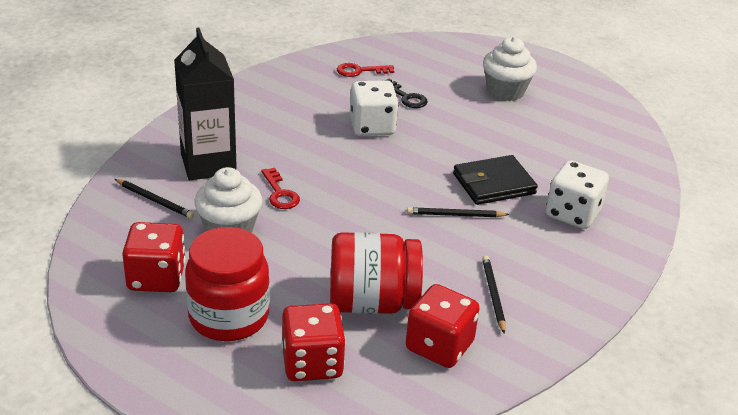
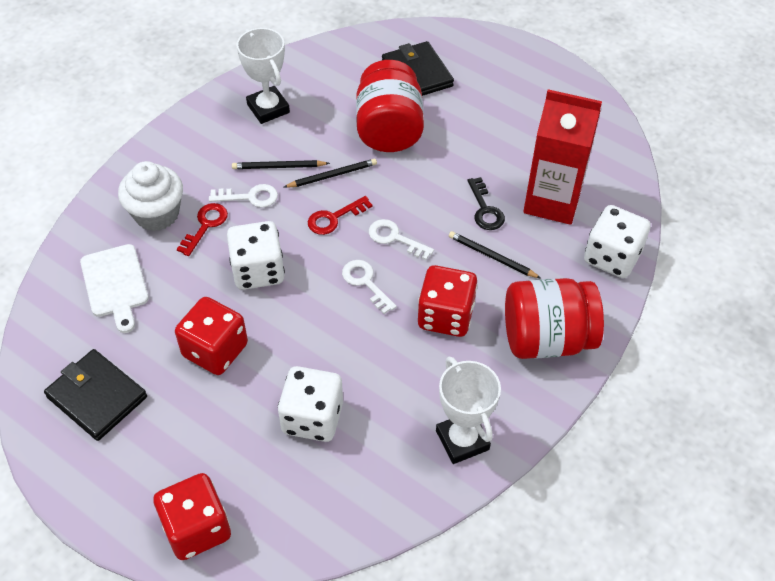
black carton: [174,28,237,180] = 1 -> none = 0
black wallet: [453,155,538,205] = 1 -> [44,349,147,441] [382,41,454,96] = 2
red carton: none = 0 -> [523,89,602,225] = 1
white cupcake: [194,167,262,233] [483,37,537,101] = 2 -> [118,161,183,231] = 1
white cutting board: none = 0 -> [80,244,149,333] = 1
white dice: [350,80,399,136] [546,160,609,229] = 2 -> [227,221,285,290] [278,366,343,442] [584,205,651,278] = 3
white key: none = 0 -> [209,184,278,207] [342,260,397,314] [369,219,434,260] = 3
white trophy: none = 0 -> [236,28,290,124] [436,357,501,464] = 2

